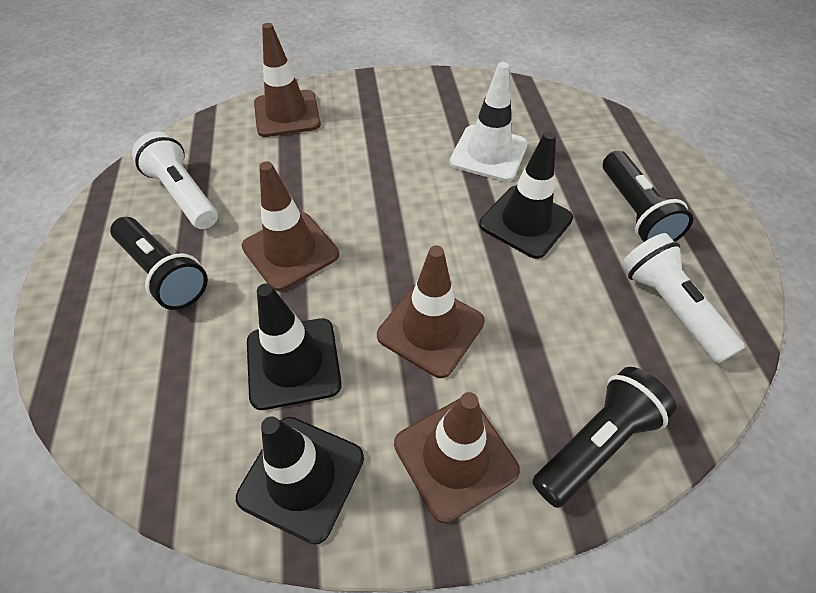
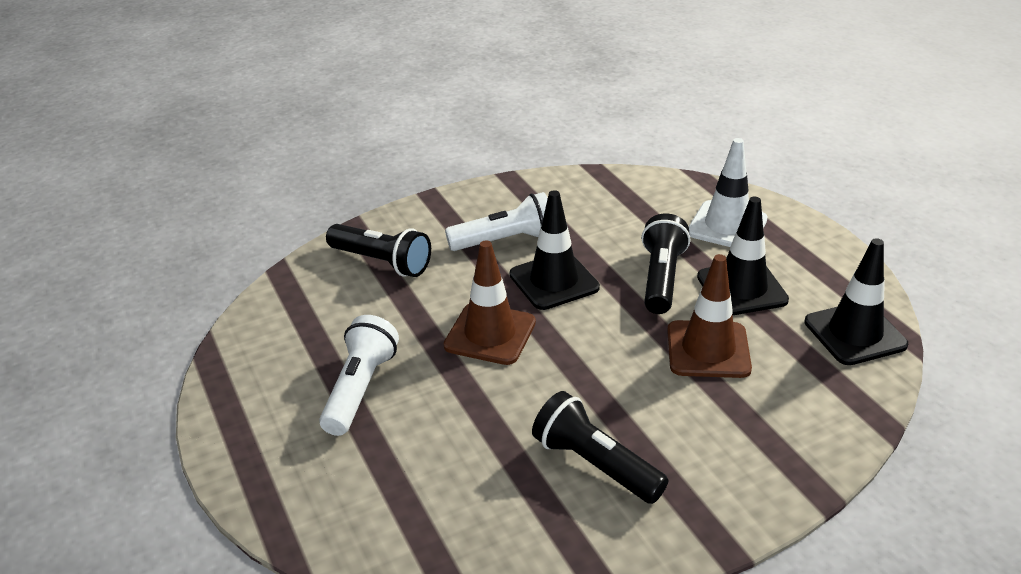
brown traffic cone: [242,161,339,291] [254,23,321,137] [377,246,485,378] [394,392,520,523] = 4 -> [443,240,536,365] [667,254,752,378] = 2

